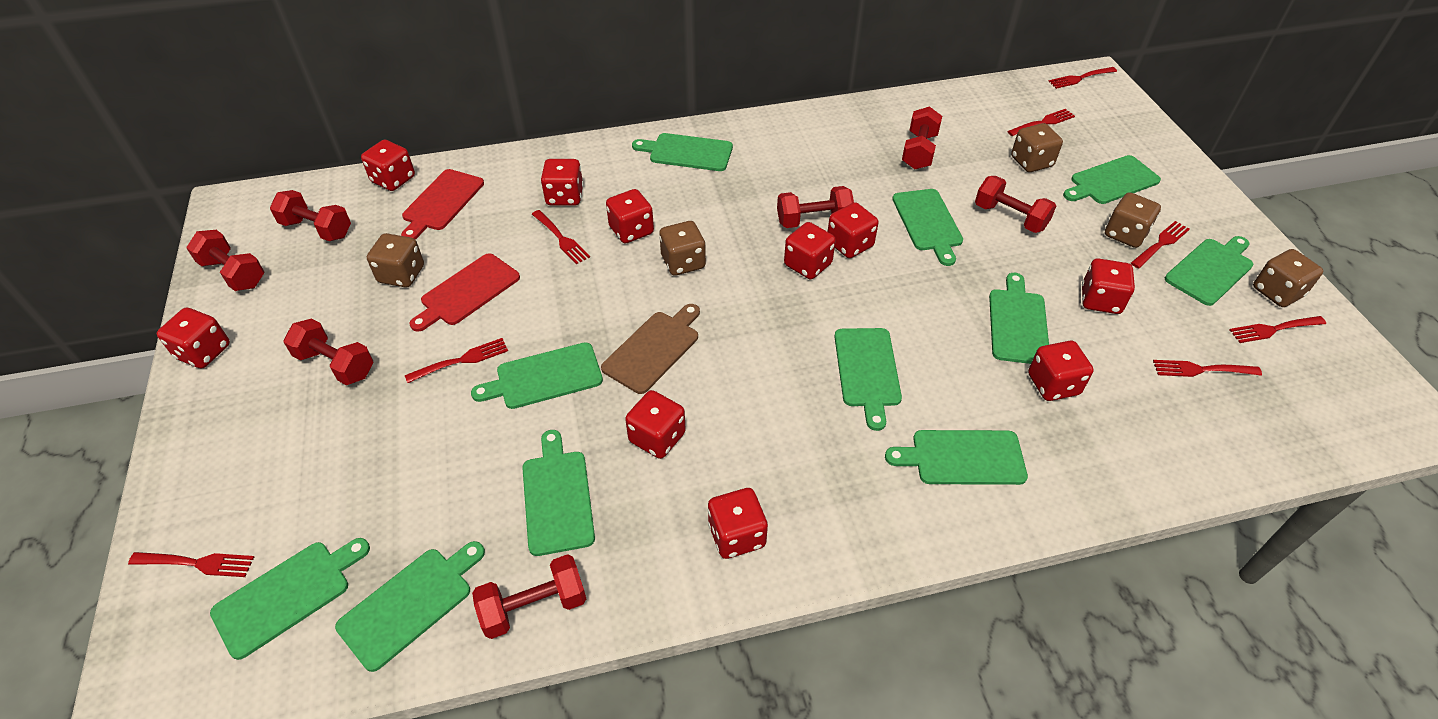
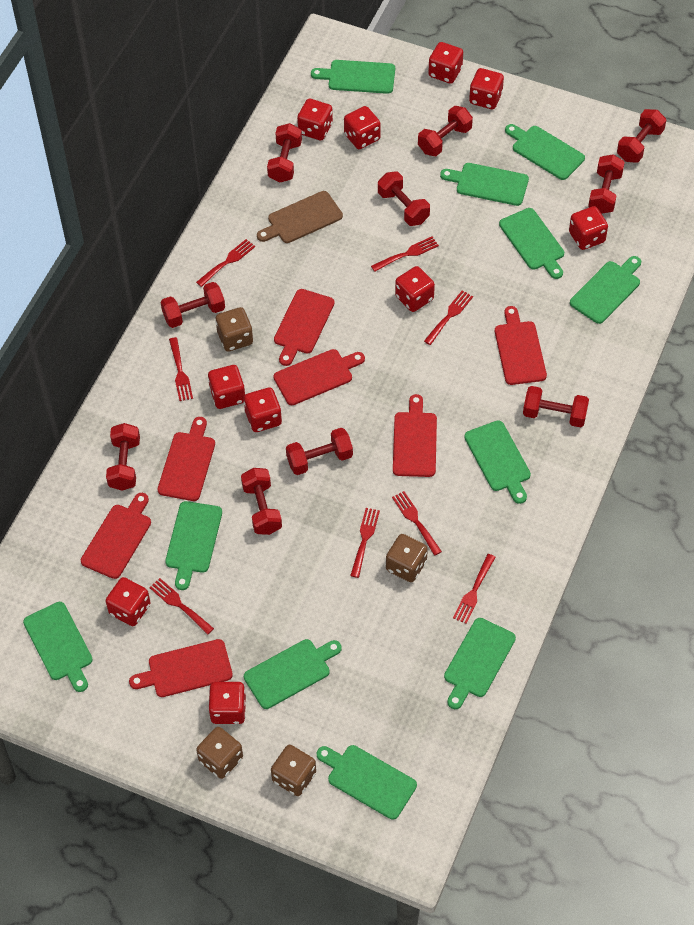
brown dice: [367,233,424,287] [659,221,706,276] [1011,123,1063,172] [1105,192,1161,248] [1253,249,1323,307] = 5 -> [196,727,243,779] [216,307,253,352] [271,745,316,796] [386,534,428,582] = 4
red cutting board: [401,169,484,240] [410,253,520,332] = 2 -> [81,493,151,579] [129,639,233,697] [158,417,215,501] [274,289,335,366] [274,349,365,405] [393,394,437,477] [495,306,547,385] = 7
red dumbbell: [186,230,264,291] [270,190,351,241] [284,318,373,385] [472,554,586,639] [777,186,854,228] [902,106,942,169] [975,176,1056,233] = 7 -> [106,423,140,491] [161,282,225,328] [241,468,282,535] [267,123,302,182] [286,428,353,475] [378,172,430,226] [418,106,473,156] [523,386,589,427] [588,154,625,214] [617,109,666,163] = 10

